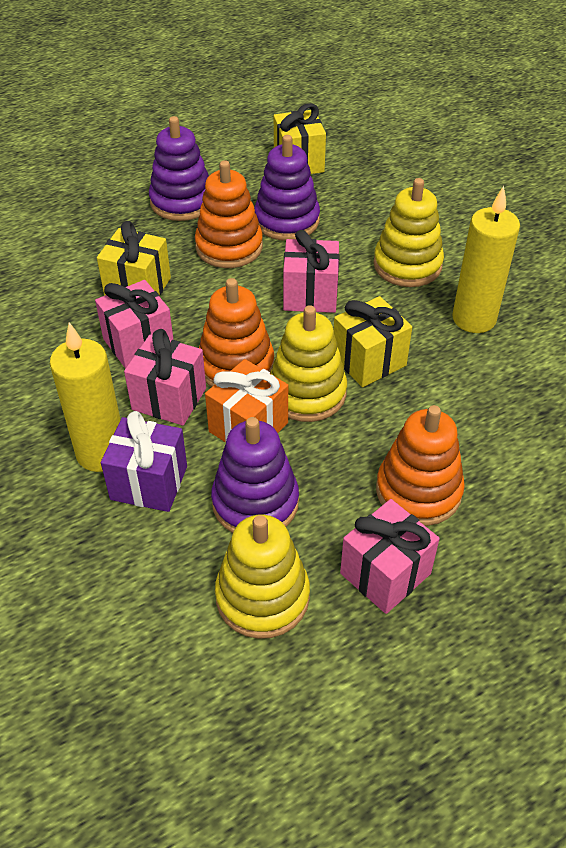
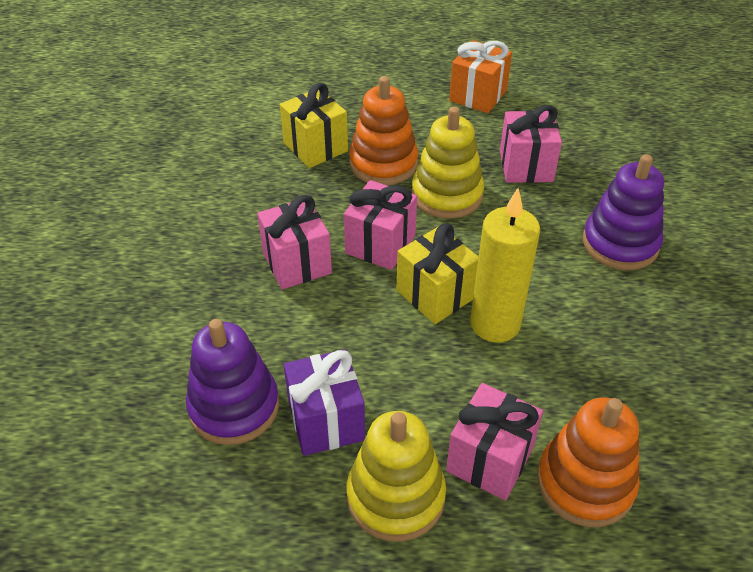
orange stacking toy: [195,160,263,268] [199,278,274,387] [376,405,465,526] = 3 -> [349,76,418,185] [537,397,640,527] = 2
purple stacking toy: [149,116,209,221] [211,417,299,533] [254,135,320,241] = 3 -> [186,319,279,445] [583,154,664,270] = 2
yellow candle: [50,322,121,472] [452,186,520,333] = 2 -> [470,188,540,343] = 1
yellow gift: [97,221,171,296] [274,103,326,174] [334,296,412,387] = 3 -> [280,83,348,168] [397,224,479,324] = 2
yellow stacking toy: [215,515,310,639] [270,305,347,422] [373,178,444,287] = 3 -> [347,411,446,542] [412,106,484,219] = 2

